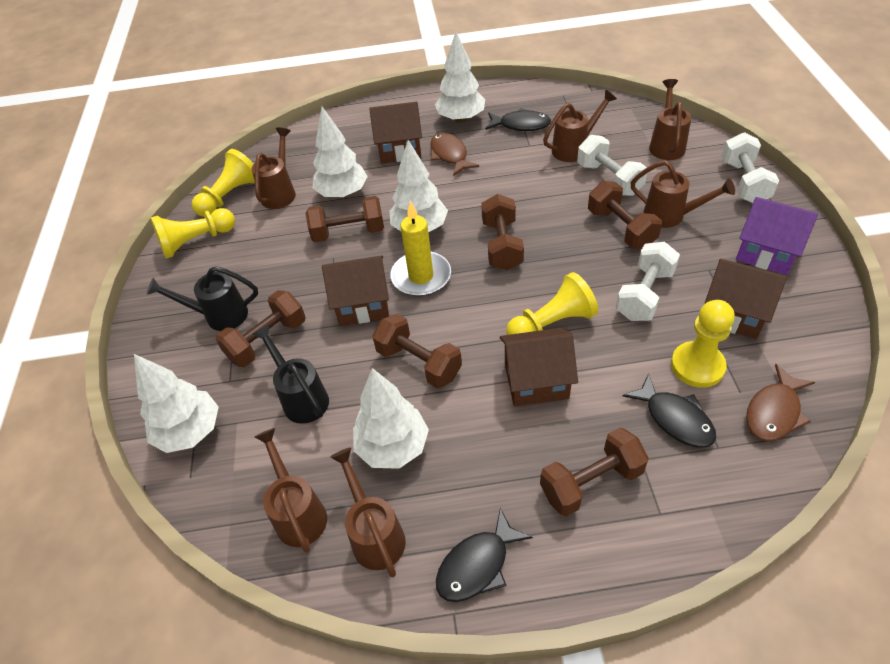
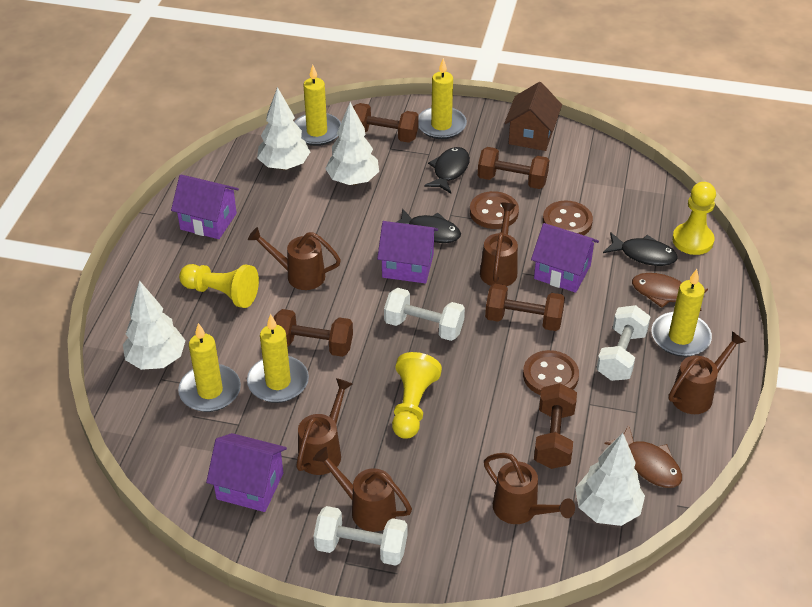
black watering can: [147,266,258,331] [252,325,329,424] = 2 -> none = 0
brown button: none = 0 -> [470,191,519,229] [523,350,579,395] [543,201,593,235] = 3
brown dumbbell: [216,290,305,367] [306,196,384,242] [372,314,462,388] [481,194,524,270] [540,428,649,517] [588,181,662,249] = 6 -> [274,309,353,357] [353,103,419,143] [478,147,549,189] [485,284,565,331] [534,383,577,469] = 5
brown house: [322,255,389,326] [369,102,422,163] [500,328,578,406] [705,259,787,339] = 4 -> [505,82,562,151] = 1
purple house: [736,197,818,275] = 1 -> [171,175,239,239] [206,433,287,512] [377,221,438,283] [531,223,599,293] = 4
white tree: [134,354,219,453] [313,107,368,198] [353,368,429,469] [389,140,448,232] [435,32,485,123] = 5 -> [123,280,186,370] [257,87,310,170] [325,102,379,185] [575,433,645,526] = 4
yellow candle: [390,201,451,296] = 1 -> [178,323,241,412] [247,314,309,403] [294,65,341,146] [418,58,467,139] [652,269,712,357] = 5
yellow pawn: [151,208,235,259] [192,149,255,217] [506,272,598,335] [671,300,735,388] = 4 -> [179,264,259,308] [392,352,442,439] [672,182,716,255] = 3

